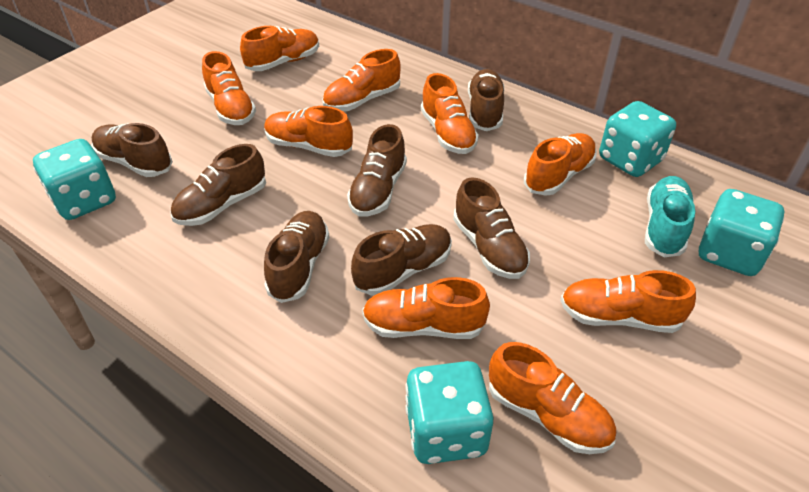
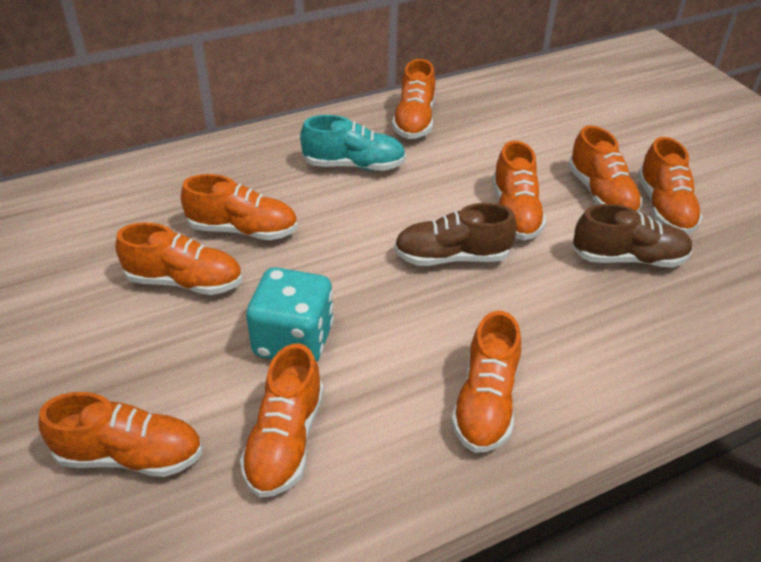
brown shoe: [91,123,173,177] [170,144,266,226] [264,211,330,303] [347,124,407,216] [351,224,452,295] [453,177,530,279] [468,69,504,131] = 7 -> [394,203,517,266] [572,204,693,267] = 2
turquoise dice: [33,139,116,220] [405,361,494,464] [599,101,676,177] [699,189,784,276] = 4 -> [246,267,334,362] = 1

